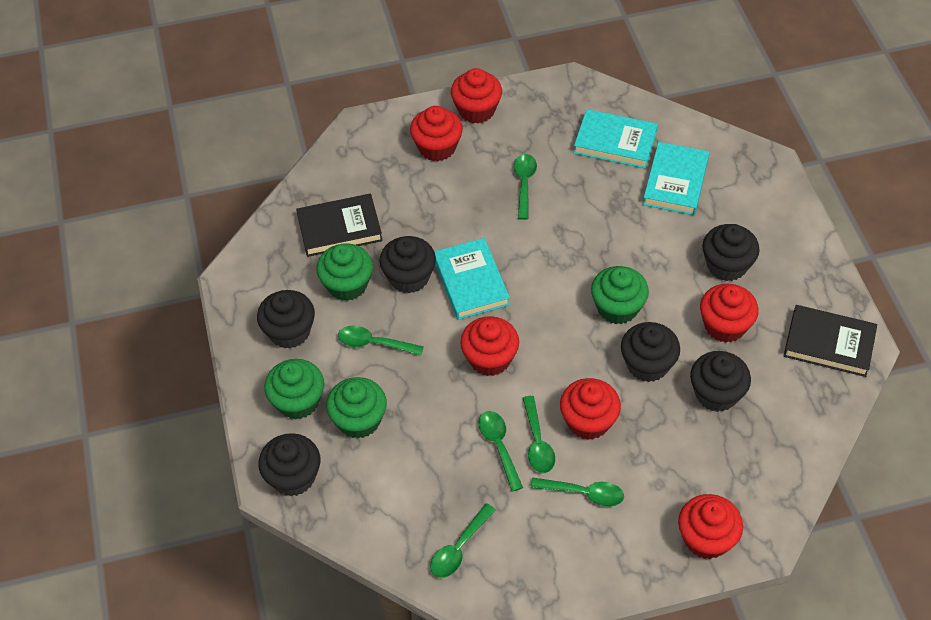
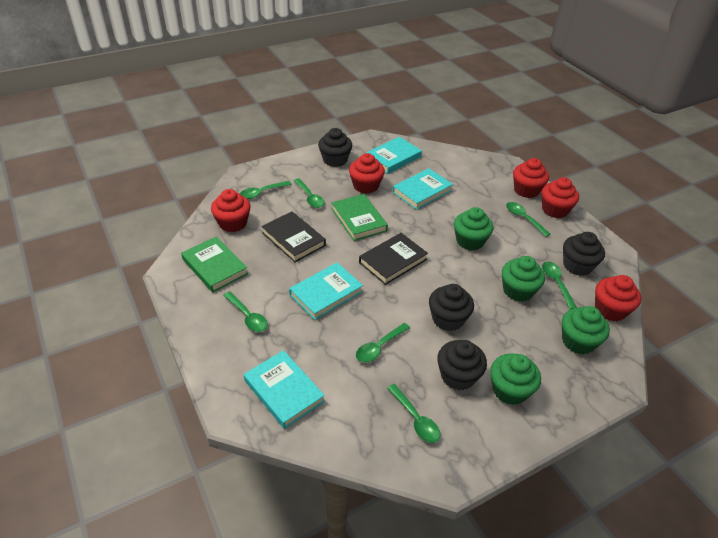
black cupcake: [257,290,315,349] [258,433,320,496] [379,236,436,293] [621,322,680,382] [690,351,751,412] [702,224,759,281] = 6 -> [318,128,352,167] [429,284,474,331] [437,340,487,390] [563,232,605,276] = 4
green book: none = 0 -> [181,236,248,292] [332,194,388,241] = 2
green spoon: [338,326,424,356] [430,503,496,578] [478,411,523,492] [514,154,537,220] [522,396,555,473] [530,478,624,507] = 6 -> [223,291,268,332] [240,181,291,199] [294,178,325,208] [356,323,410,362] [387,384,440,443] [506,202,551,237] [542,261,577,309] = 7
red cupcake: [410,106,463,161] [451,68,502,124] [460,316,519,376] [560,378,621,440] [678,494,743,559] [700,284,759,343] = 6 -> [211,189,251,232] [349,153,385,194] [513,158,549,198] [541,177,579,218] [595,275,641,321] = 5
turquoise book: [434,238,510,320] [574,109,658,169] [643,142,709,215] = 3 -> [244,350,325,429] [289,263,363,320] [366,137,422,174] [393,168,453,210] = 4

